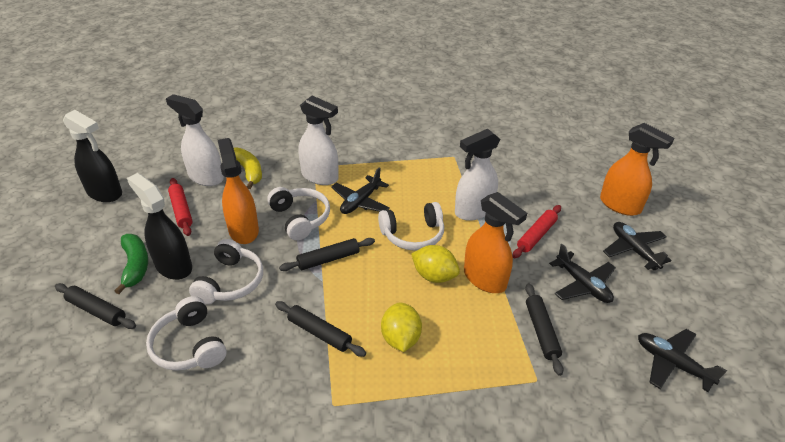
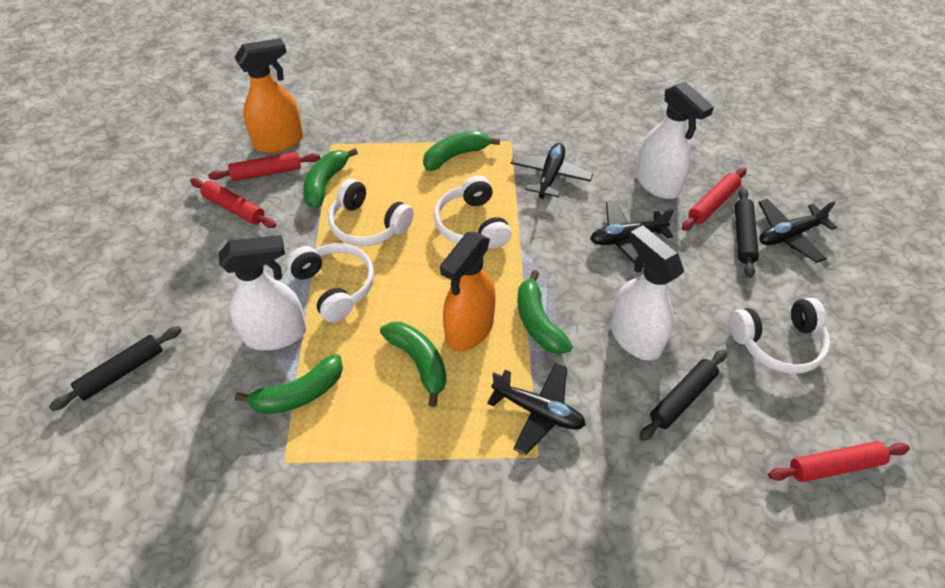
black rolling pin: [55,283,136,329] [275,301,366,357] [279,238,375,271] [525,283,564,376] = 4 -> [49,326,182,411] [639,349,727,441] [735,188,759,278] = 3
black spray bottle: [63,110,122,202] [127,173,192,280] = 2 -> none = 0
green banana: [115,234,148,294] = 1 -> [235,354,343,414] [303,148,358,208] [380,322,447,407] [423,131,500,171] [517,270,573,354] = 5
orange spray bottle: [218,138,259,244] [464,192,527,293] [600,123,674,216] = 3 -> [235,38,303,153] [440,232,496,351] = 2
red rolling pin: [168,178,193,236] [512,205,561,258] = 2 -> [190,178,276,228] [208,152,320,181] [682,167,747,231] [768,441,910,482] = 4
yellow banana: [234,147,262,189] = 1 -> none = 0
yellow lemon: [381,302,422,352] [411,245,460,283] = 2 -> none = 0

